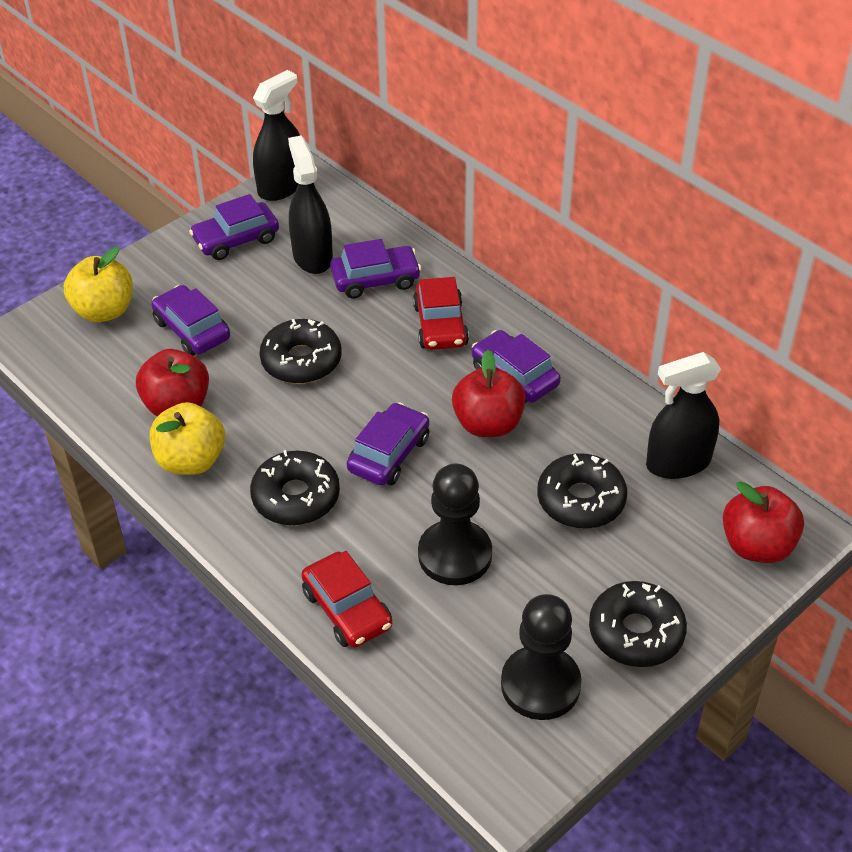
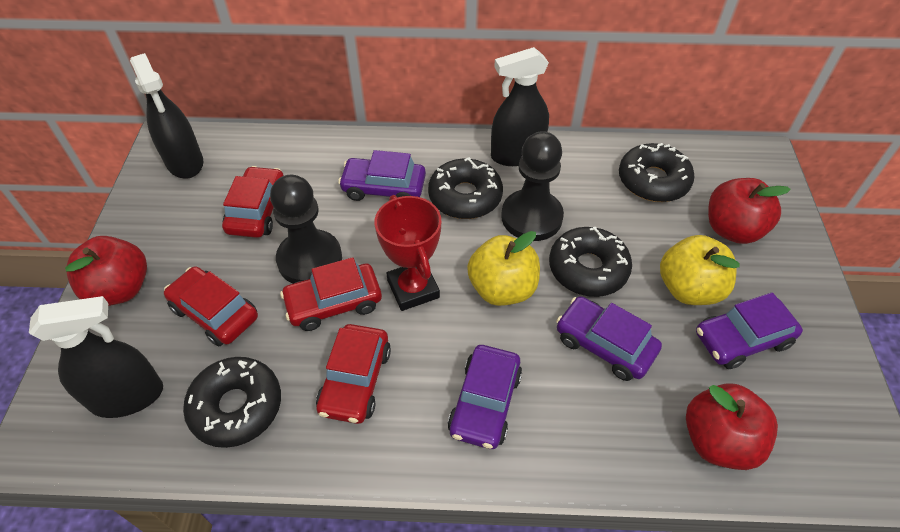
purple car: [151,285,230,356] [189,194,279,260] [330,239,421,299] [347,402,429,486] [472,330,561,403] = 5 -> [338,150,426,201] [448,345,522,449] [556,296,662,381] [696,292,803,369] = 4
red car: [301,551,392,648] [413,277,469,350] = 2 -> [164,266,258,346] [222,166,284,238] [280,257,382,331] [316,324,391,424] = 4
red trophy: none = 0 -> [375,195,441,311] = 1

